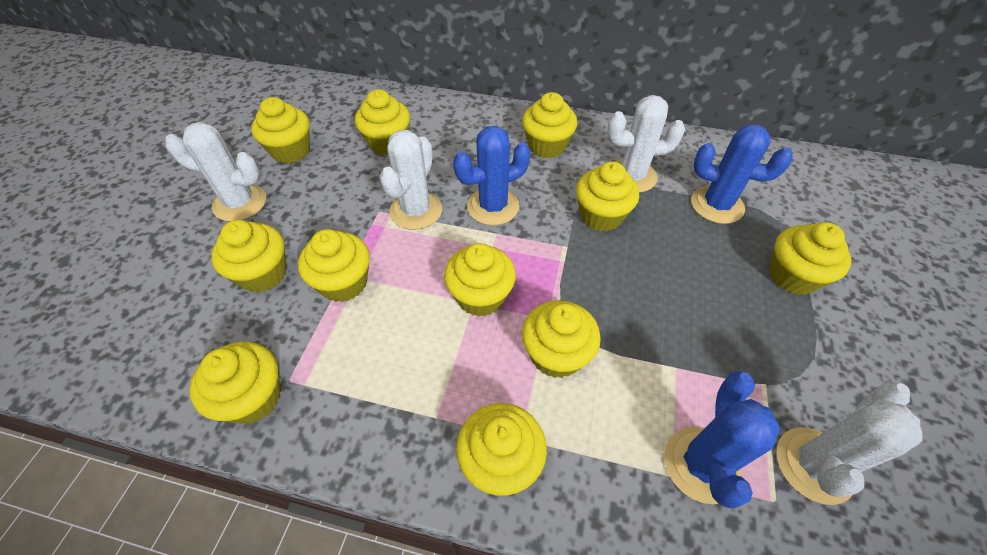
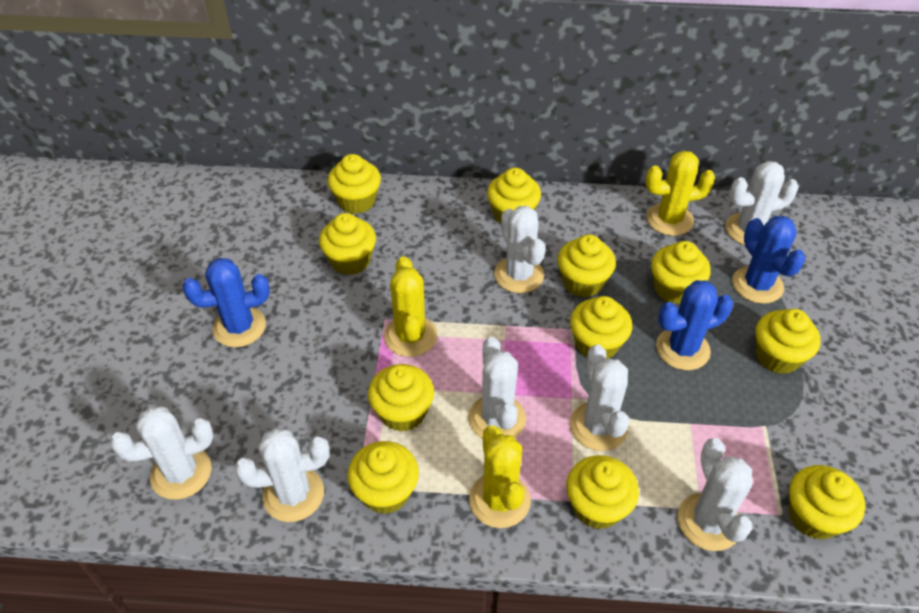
white cactus: [165,122,266,222] [380,130,442,230] [607,95,685,193] [777,382,922,505] = 4 -> [110,406,214,500] [234,428,330,522] [468,337,526,439] [494,206,546,293] [570,344,629,451] [678,438,753,551] [725,161,799,245] = 7
yellow cactus: none = 0 -> [384,256,437,357] [469,426,531,528] [645,151,715,236] = 3

